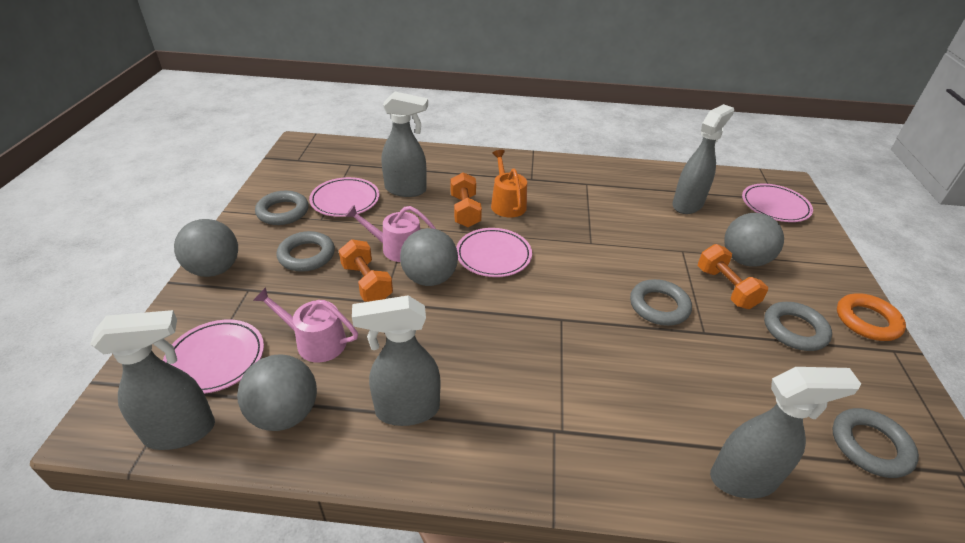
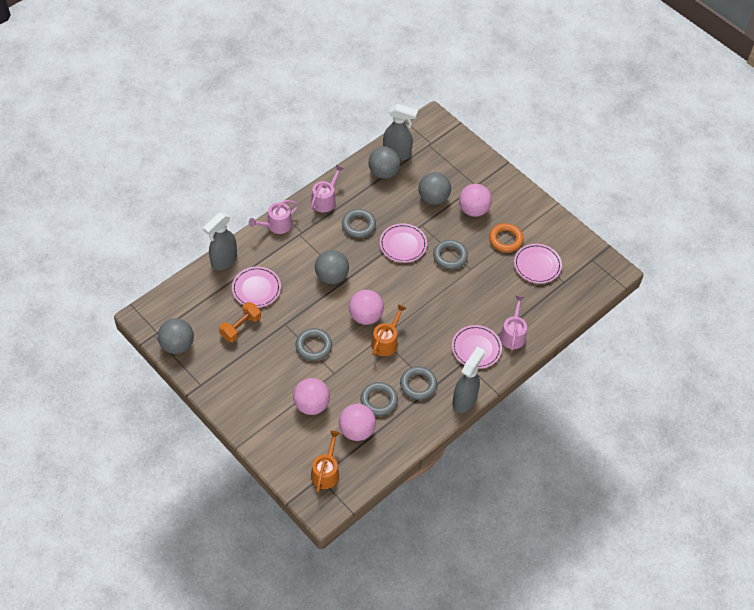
grey spray bottle: [90,310,215,450] [352,295,440,426] [382,91,428,197] [672,104,734,214] [710,367,861,498] = 5 -> [203,212,237,270] [383,104,418,160] [452,346,485,413] = 3
orange dumbbell: [339,239,393,302] [451,172,482,227] [698,244,768,309] = 3 -> [219,302,261,342] = 1
orange watering can: [491,150,527,218] = 1 -> [311,431,340,492] [371,304,407,356] = 2
pink ball: none = 0 -> [293,378,330,415] [339,404,376,441] [349,290,384,325] [459,184,492,217] = 4
pink watering can: [253,287,358,362] [345,205,436,262] = 2 -> [249,200,299,234] [310,165,344,212] [500,295,527,351] = 3

